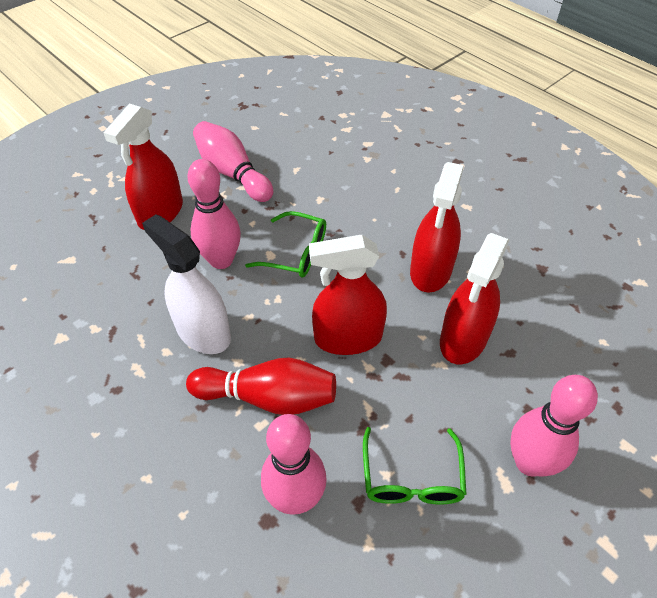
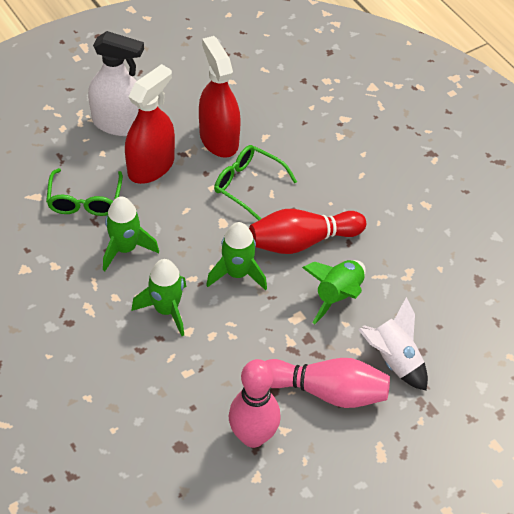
green rocket: none = 0 -> [103,196,159,271] [132,259,186,336] [206,222,267,290] [302,260,366,324] = 4
pink bowling pin: [188,159,241,269] [193,121,273,202] [261,414,327,515] [510,375,598,476] = 4 -> [229,359,281,448] [265,358,390,408] = 2
red spray bottle: [103,103,183,230] [309,235,387,355] [410,162,464,292] [440,233,509,364] = 4 -> [125,64,175,184] [199,36,240,158] = 2
white rocket: none = 0 -> [358,297,428,391] = 1

